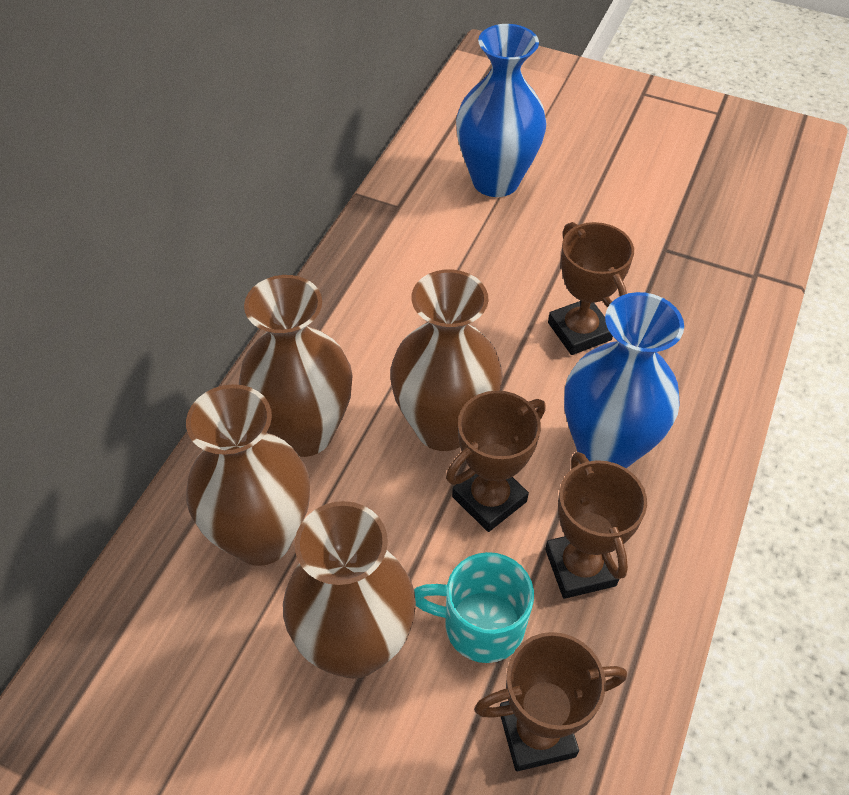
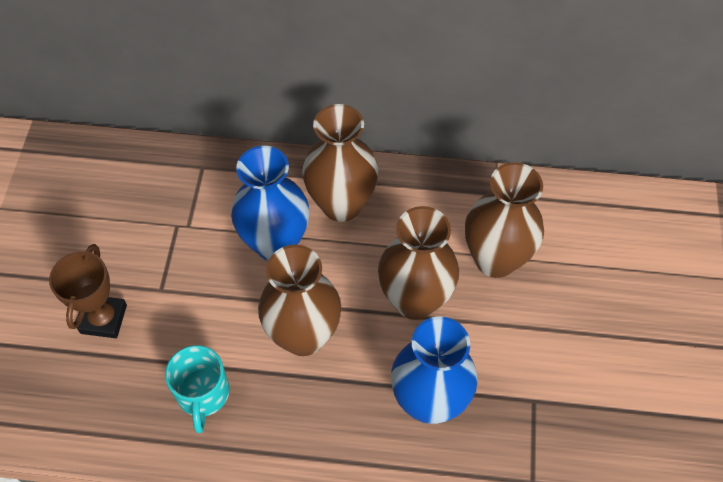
brown trophy: [446,391,546,532] [474,632,627,771] [545,452,647,599] [548,222,634,355] = 4 -> [49,244,127,338] = 1

